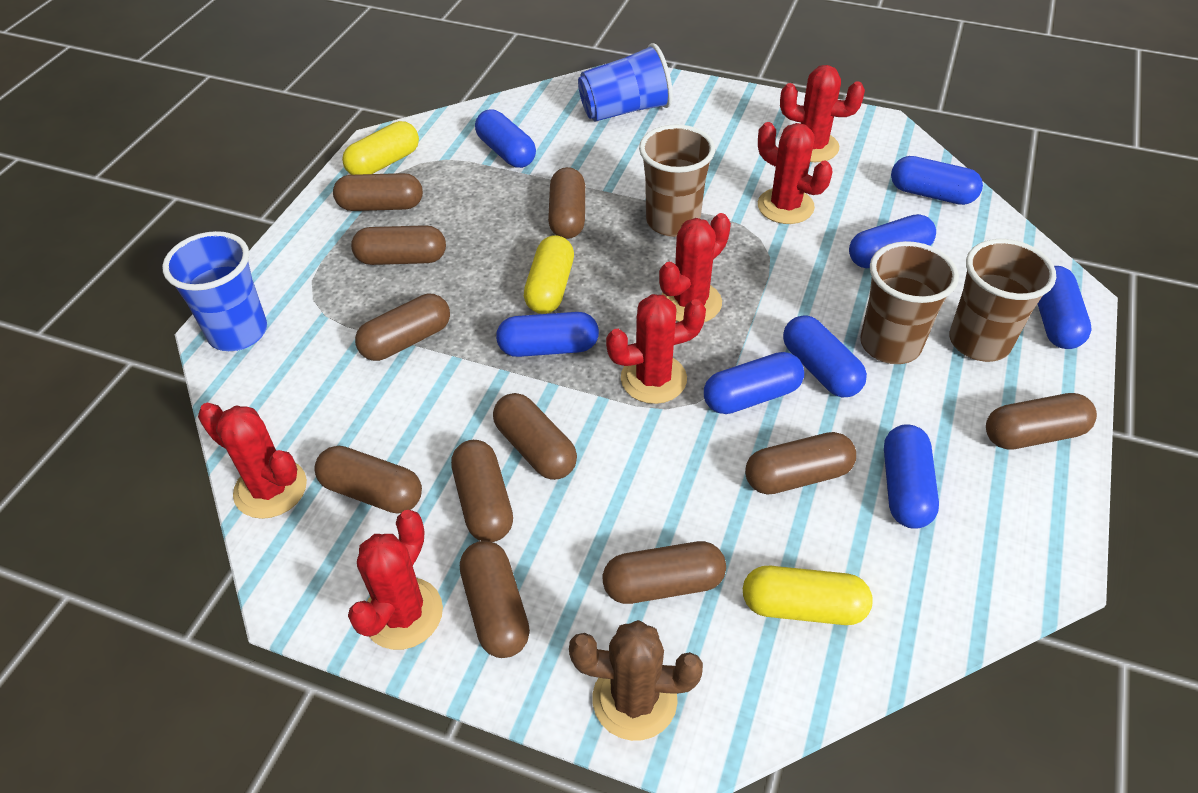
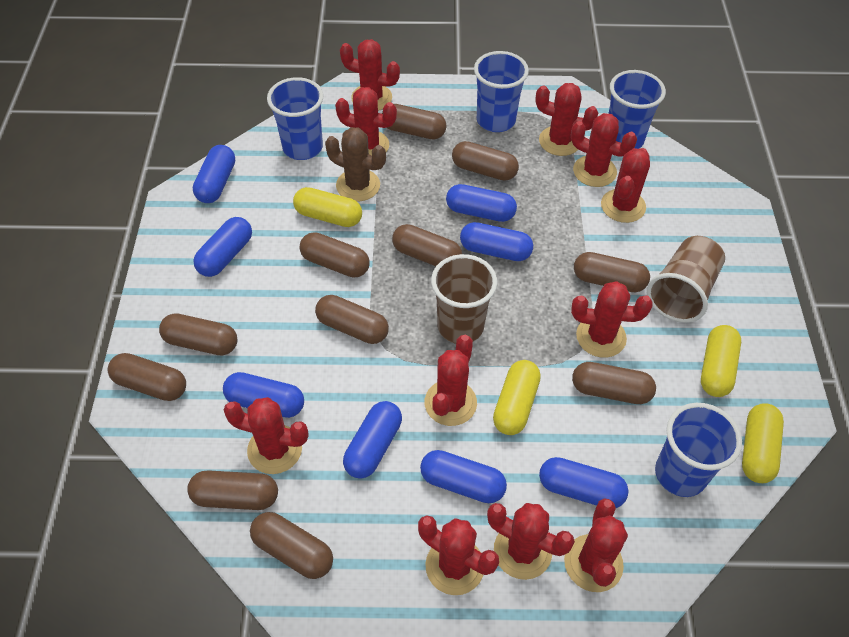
blue cup: [162,231,267,351] [578,43,673,122] = 2 -> [267,77,324,160] [474,51,529,132] [608,70,666,149] [655,403,742,497] = 4
brown cup: [639,124,715,237] [860,241,959,364] [949,239,1056,362] = 3 -> [431,254,497,344] [647,236,725,323] = 2
red cactus: [198,403,307,519] [348,510,443,650] [606,294,706,404] [659,213,731,322] [758,122,832,224] [780,65,865,162] = 6 -> [224,397,308,474] [335,87,397,155] [340,39,400,111] [418,515,499,595] [424,335,477,426] [487,503,575,580] [536,83,598,156] [564,499,628,592] [571,113,637,187] [571,281,653,358] [601,148,650,223] = 11
yellow capsule: [342,121,419,175] [524,235,574,314] [743,566,873,625] = 3 -> [293,187,362,227] [493,360,541,435] [701,325,741,397] [742,403,784,483] = 4

